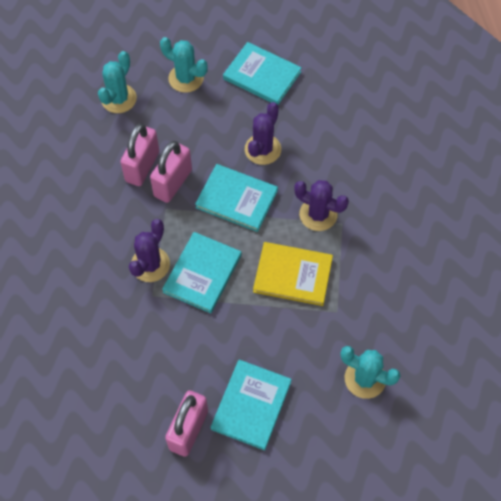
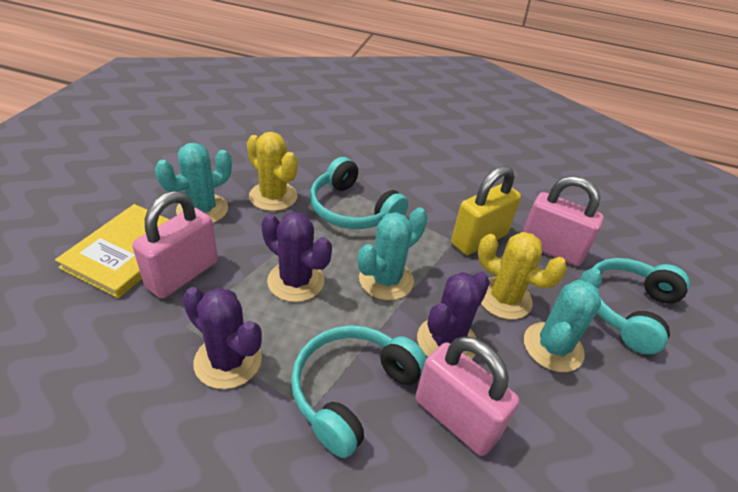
turquoise book: [162,232,242,313] [195,164,278,232] [211,360,292,450] [223,42,302,105] = 4 -> none = 0
turquoise headphones: none = 0 -> [291,325,427,458] [310,157,408,229] [592,258,690,355] = 3
yellow cactus: none = 0 -> [247,132,298,211] [478,232,567,320] = 2
yellow padlock: none = 0 -> [451,165,521,255] = 1

